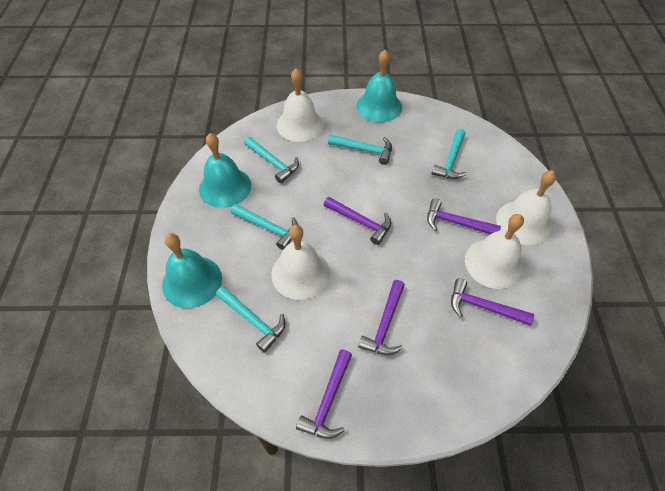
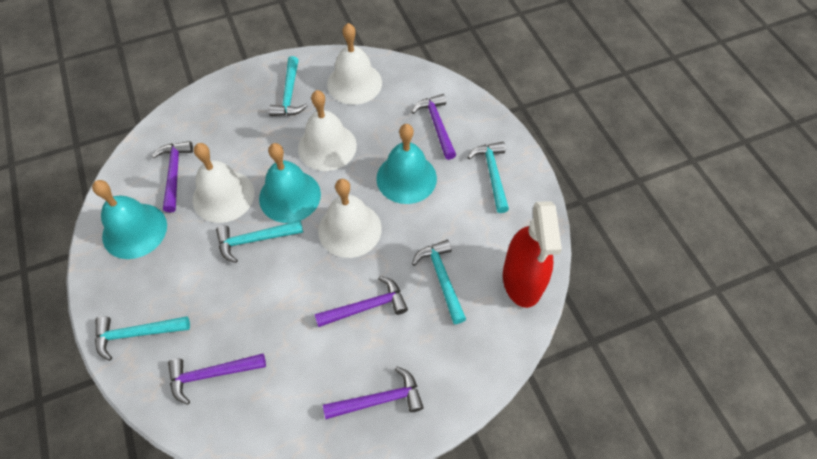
red spray bottle: none = 0 -> [503,201,562,308] = 1

